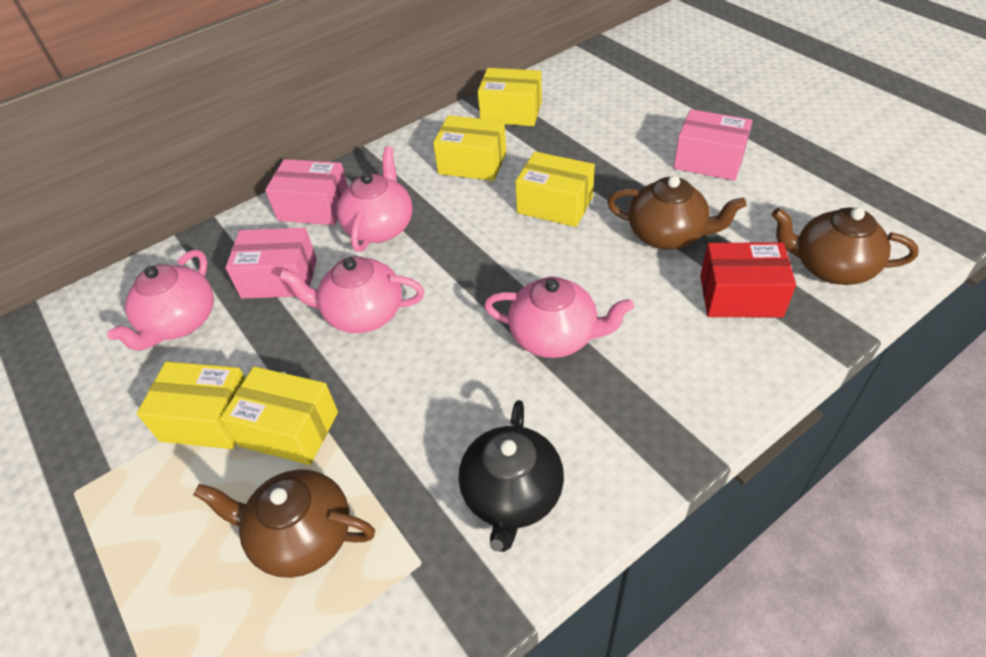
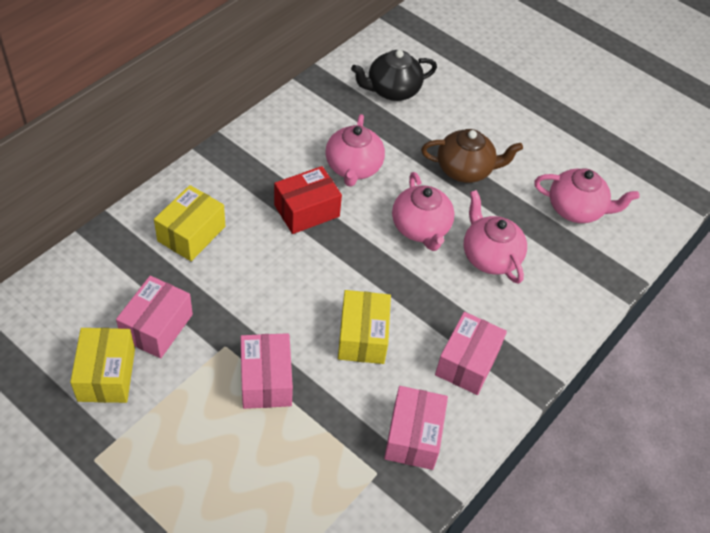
brown teapot: [193,469,375,578] [607,176,746,249] [772,207,919,285] = 3 -> [421,129,523,183] = 1
pink box: [225,228,317,298] [265,159,348,225] [674,109,752,181] = 3 -> [116,276,193,358] [241,333,293,409] [384,386,448,470] [435,312,507,395] = 4
yellow box: [137,361,246,449] [220,367,338,465] [433,115,506,181] [478,68,542,126] [515,152,595,227] = 5 -> [70,328,135,403] [154,185,225,261] [338,290,391,364] = 3

